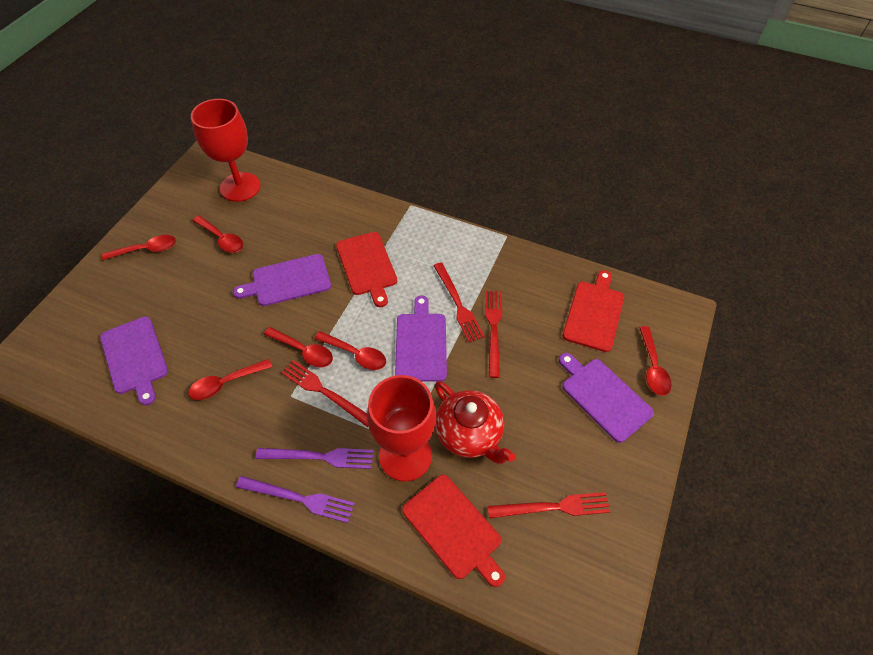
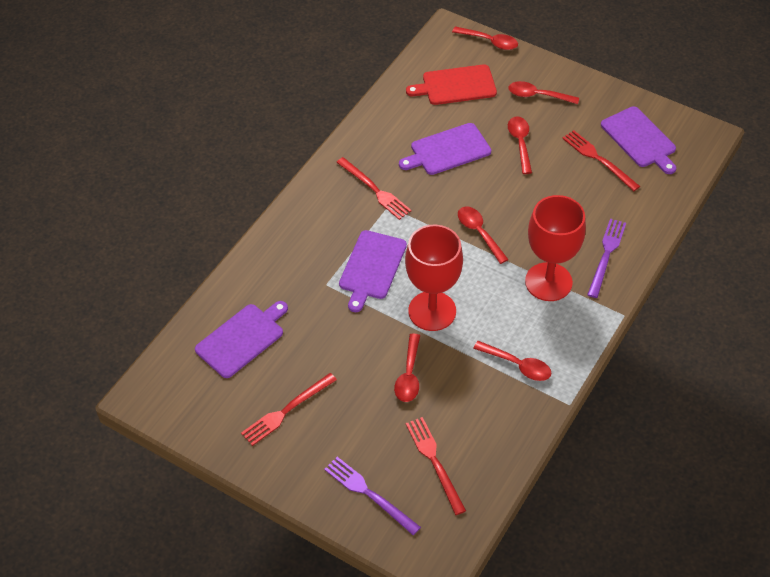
red cutting board: [336,232,397,307] [402,475,505,587] [563,270,624,352] = 3 -> [406,64,497,105] = 1
red teapot: [435,381,515,464] = 1 -> none = 0

